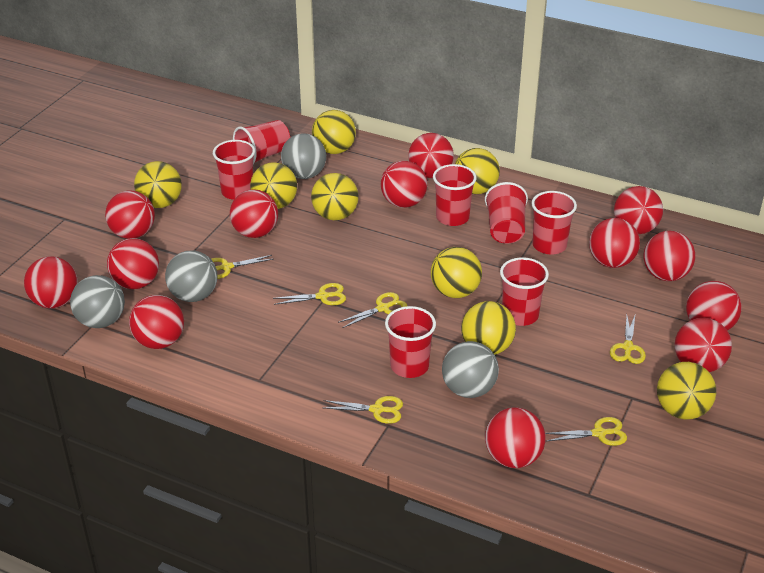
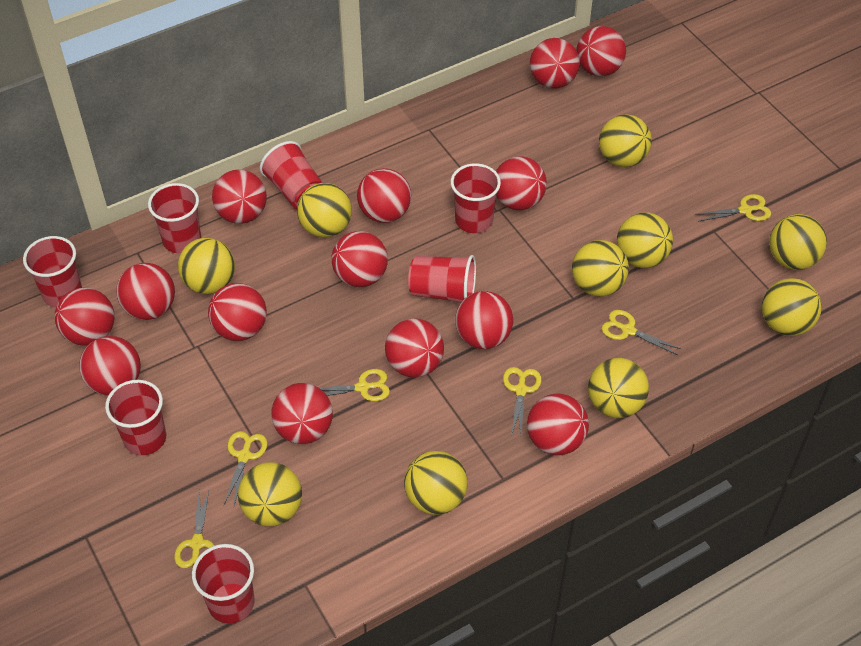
grey ball: [70,275,125,328] [165,250,217,302] [281,133,326,179] [442,341,499,398] = 4 -> none = 0
red ball: [24,256,78,309] [105,190,155,239] [107,238,159,289] [129,295,184,349] [230,190,278,238] [381,161,427,208] [408,133,454,178] [485,407,546,468] [589,218,640,268] [614,186,663,234] [644,231,695,281] [675,318,732,372] [686,281,741,331] = 13 -> [55,288,115,346] [79,336,141,396] [116,263,175,320] [208,283,267,341] [212,169,267,224] [271,383,333,444] [331,231,388,287] [357,168,411,223] [385,318,444,377] [455,291,513,349] [496,156,547,210] [527,394,589,455] [530,38,580,89] [576,26,626,76] = 14
yellow ball: [134,161,182,208] [250,162,297,209] [311,173,359,220] [312,110,356,154] [431,247,482,298] [455,148,500,194] [461,301,516,355] [657,362,716,420] = 8 -> [178,238,235,294] [238,462,302,526] [297,183,352,238] [404,451,468,515] [572,240,629,297] [588,358,649,418] [599,114,652,167] [617,213,673,268] [762,278,822,336] [769,214,827,270] = 10

